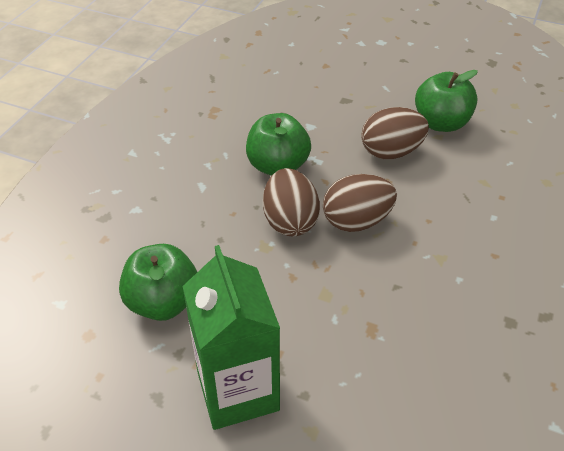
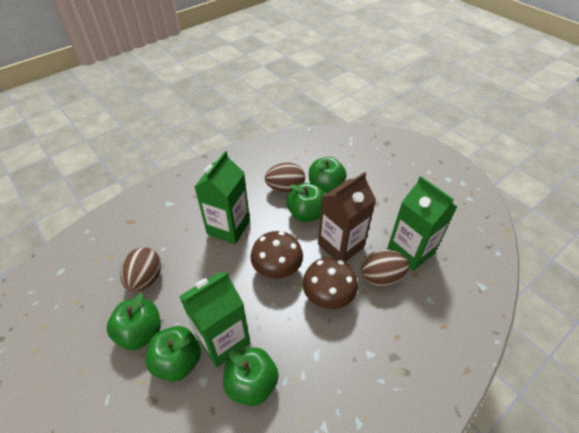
brown carton: none = 0 -> [318,172,376,262] = 1
brown mushroom: none = 0 -> [251,231,303,279] [302,257,358,309] = 2
green apple: [119,244,197,321] [246,113,311,176] [415,70,478,132] = 3 -> [107,293,161,350] [146,326,201,382] [223,347,279,406] [286,183,325,222] [309,157,347,194] = 5
green carton: [182,245,280,430] = 1 -> [179,272,250,367] [194,151,250,244] [387,176,457,271] = 3

